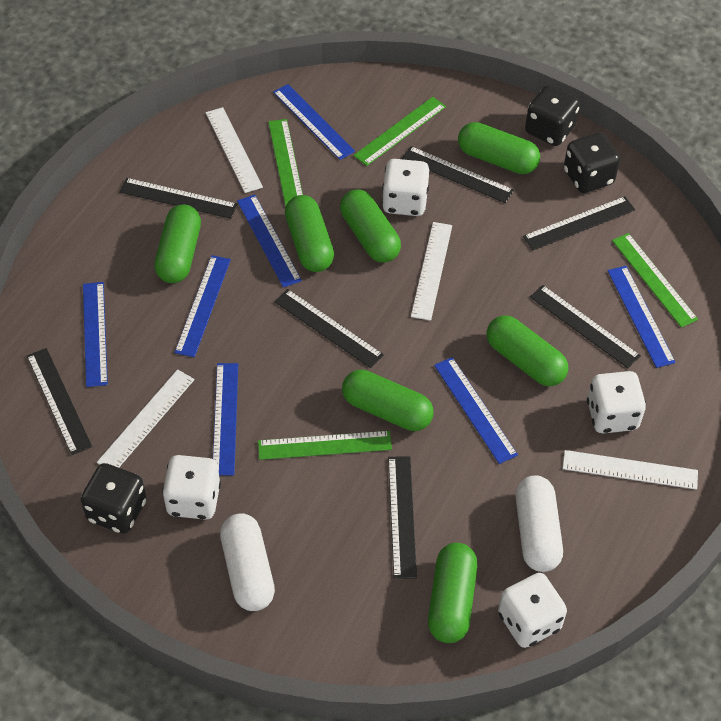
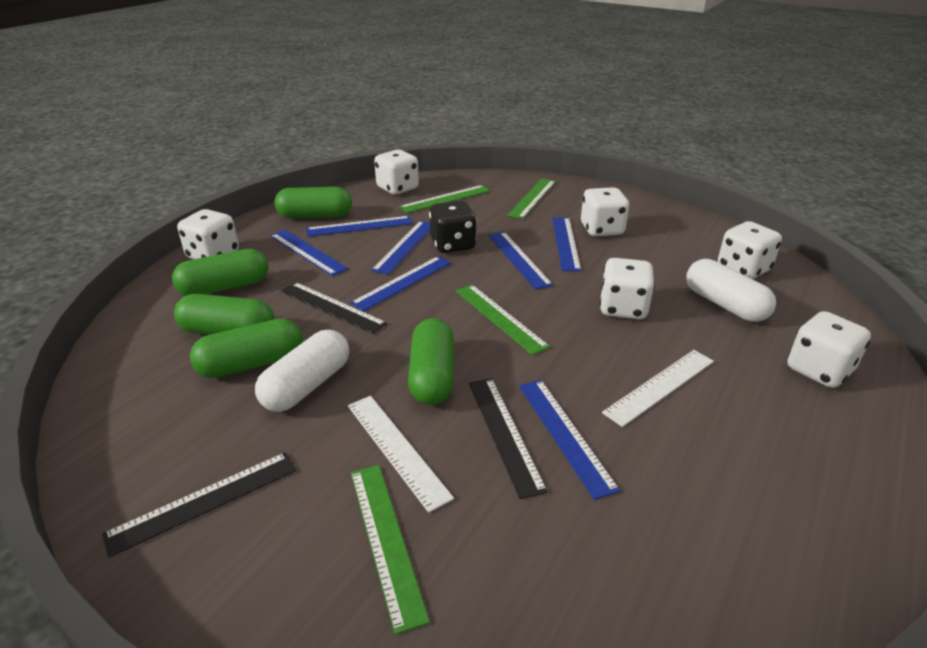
black dice: [81,463,146,534] [525,85,580,146] [564,132,620,193] = 3 -> [429,201,477,253] = 1
black ruler: [27,348,92,455] [119,178,238,219] [274,289,384,368] [388,456,417,579] [402,146,514,203] [523,196,635,250] [530,285,641,368] = 7 -> [102,452,297,557] [281,282,387,334] [469,378,548,499] = 3
green capsule: [154,204,201,283] [285,195,334,272] [340,189,401,263] [342,369,434,431] [428,543,477,643] [458,122,540,174] [486,315,568,386] = 7 -> [172,249,269,296] [174,294,274,335] [190,318,303,378] [274,187,352,218] [408,318,454,405] = 5
white dice: [162,455,221,520] [382,159,429,216] [498,573,567,648] [587,371,646,433] = 4 -> [177,209,239,259] [374,150,419,195] [581,187,630,236] [599,258,655,319] [718,221,782,279] [787,311,871,388] = 6
white ruler: [97,369,195,468] [206,107,263,193] [411,222,452,321] [563,450,698,490] = 4 -> [348,396,454,513] [602,350,714,427] = 2

